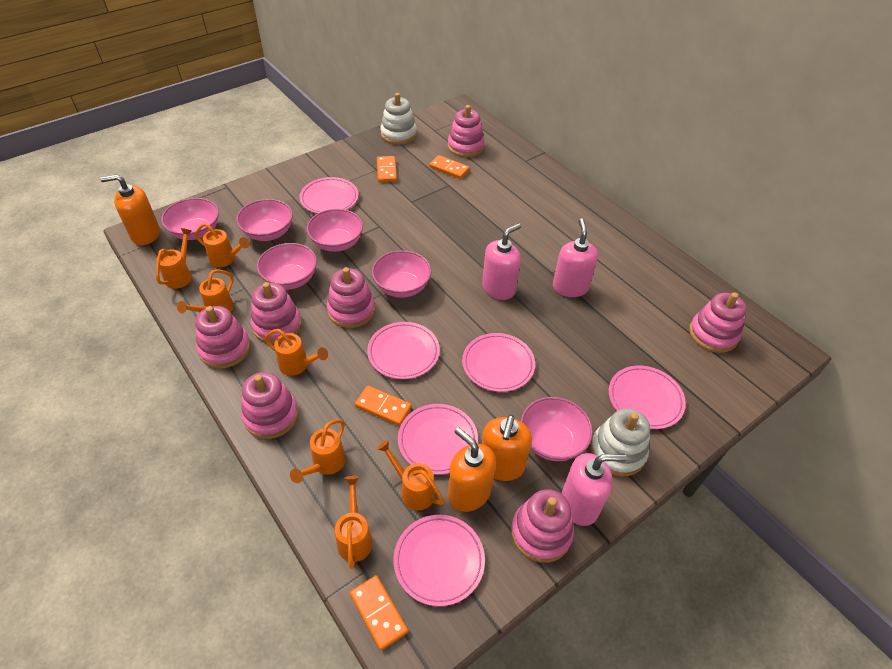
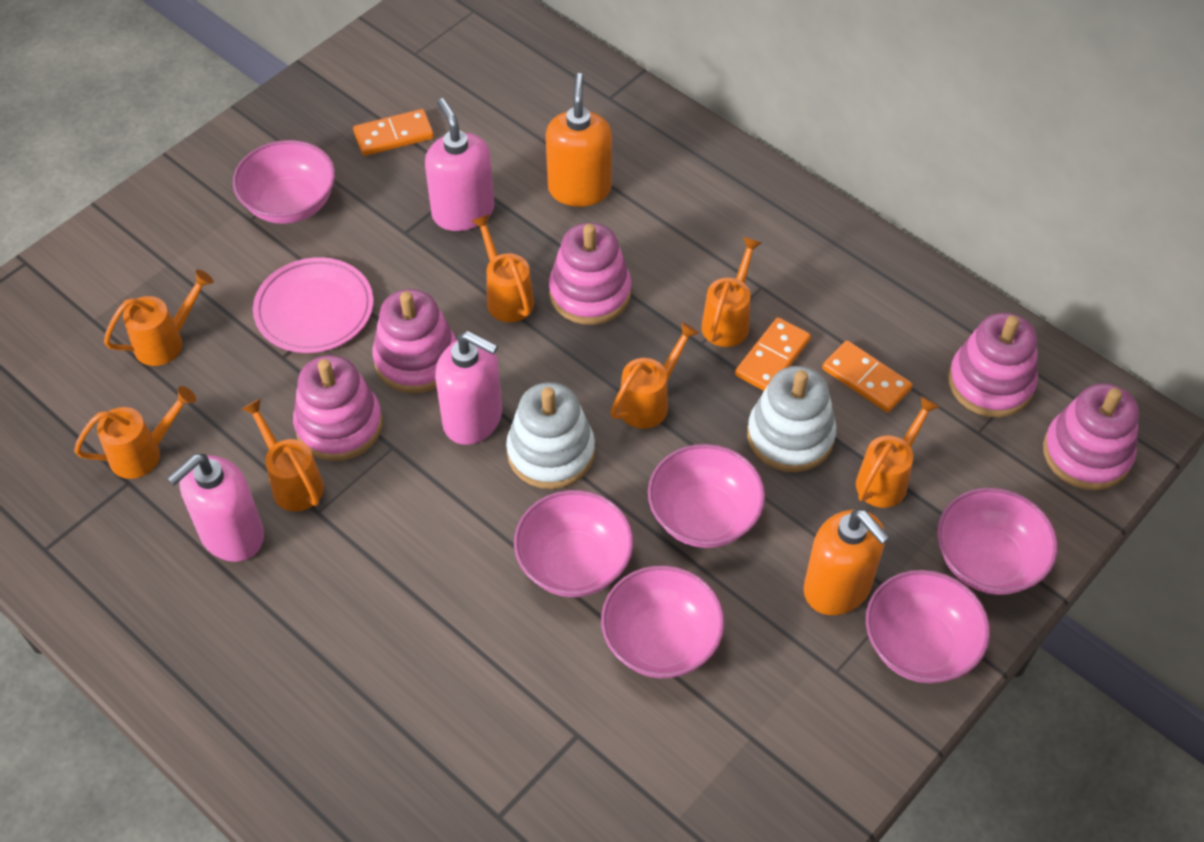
orange domino: [350,575,408,650] [355,385,412,426] [377,156,397,182] [429,155,470,179] = 4 -> [353,109,434,156] [735,317,811,391] [822,340,912,413] = 3
orange soap dispenser: [100,174,160,245] [448,427,496,512] [482,415,532,481] = 3 -> [546,73,612,207] [804,509,890,615] = 2
pink plate: [300,177,358,214] [367,322,440,379] [394,515,485,606] [398,404,478,475] [462,333,535,392] [609,366,686,429] = 6 -> [253,257,373,353] = 1
pink stacking toy: [195,306,250,369] [241,372,299,439] [251,282,302,344] [327,267,375,328] [448,105,485,157] [511,489,574,563] [689,292,747,353] = 7 -> [293,355,383,461] [372,289,457,393] [549,223,631,325] [948,313,1038,417] [1043,383,1139,490] = 5

